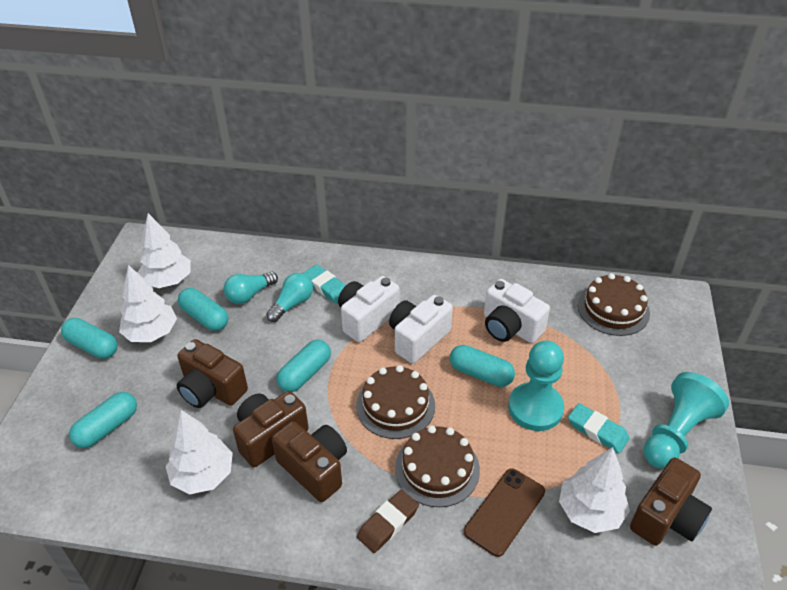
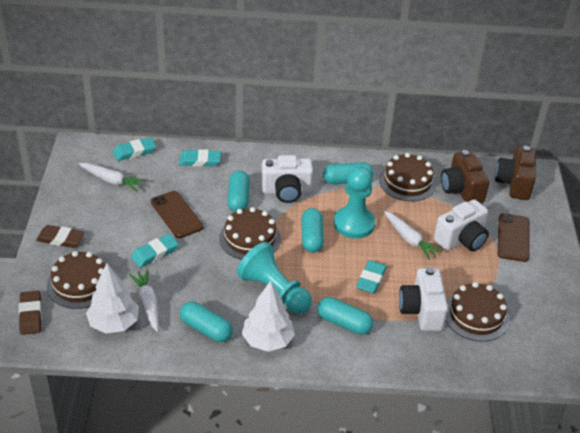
brown cake: [356,365,435,439] [395,425,480,507] [578,273,650,336] = 3 -> [47,251,105,309] [219,207,281,260] [379,153,437,201] [445,282,510,342] = 4
brown camera: [177,339,248,408] [233,391,309,467] [272,421,347,502] [630,457,712,546] = 4 -> [441,150,490,203] [495,146,536,200] = 2
brown eraser: [357,490,419,553] = 1 -> [19,291,42,335] [36,225,84,248] = 2
brown phone: [464,468,545,557] = 1 -> [151,191,203,238] [498,213,529,262] = 2
turquoise eraser: [303,264,346,304] [568,403,630,453] = 2 -> [113,137,156,161] [131,234,179,267] [179,149,221,167] [356,260,387,294] = 4
turquoise light bulb: [224,272,278,304] [266,273,313,322] = 2 -> none = 0
white carrot: none = 0 -> [79,163,146,192] [129,269,159,332] [384,211,442,260] = 3
white tree: [119,265,177,342] [137,213,191,288] [166,410,233,494] [559,447,630,533] = 4 -> [86,263,139,334] [242,281,295,352] = 2

